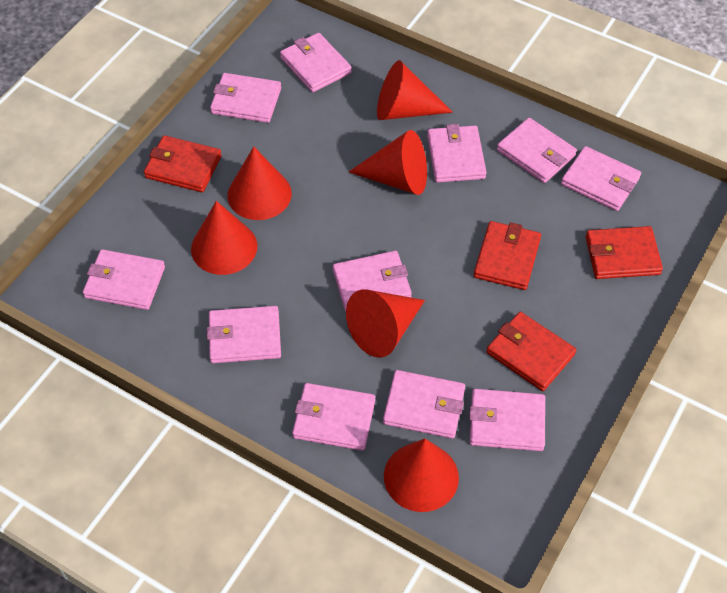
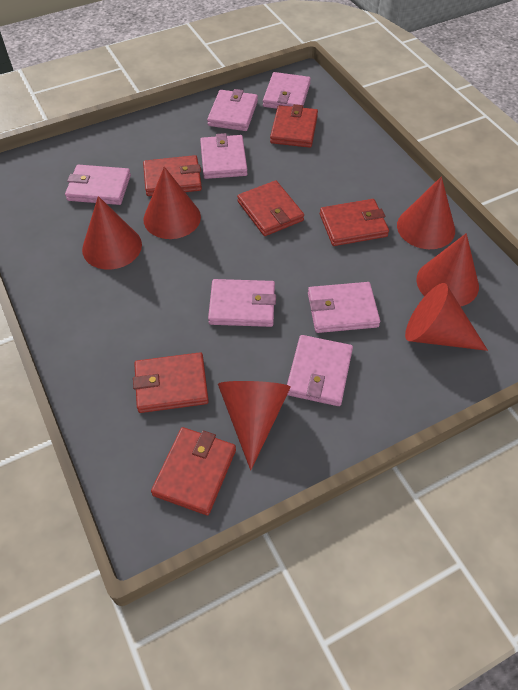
pink wallet: [83,249,165,310] [207,306,281,363] [210,73,281,123] [280,33,352,92] [292,383,375,451] [333,251,412,312] [383,370,465,438] [427,124,486,183] [469,389,545,451] [497,118,577,183] [561,146,641,211] = 11 -> [65,165,131,205] [200,133,248,179] [207,89,258,131] [208,279,276,327] [263,72,311,109] [287,335,353,406] [308,282,380,333] = 7
red wallet: [144,135,222,192] [474,221,541,290] [486,312,576,391] [586,226,663,279] = 4 -> [133,352,209,413] [143,155,202,196] [151,427,236,515] [237,180,304,236] [270,104,318,148] [320,199,389,246] = 6

